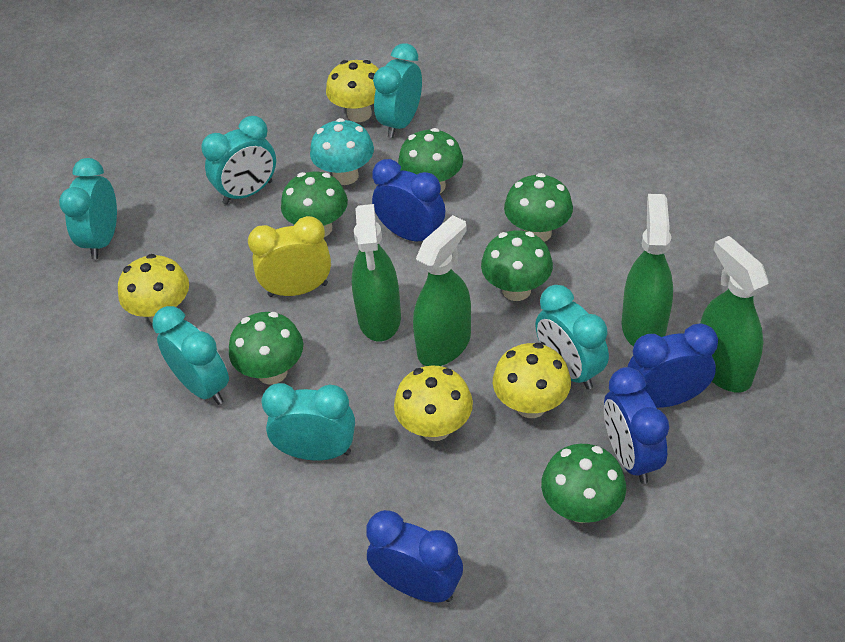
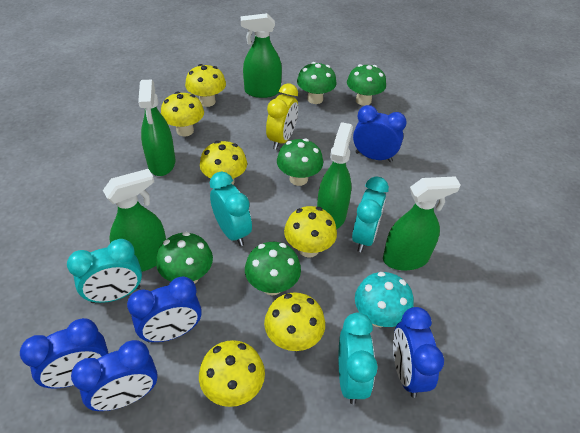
blue clock: [366,510,463,602] [372,159,445,241] [604,367,669,484] [627,324,718,408] = 4 -> [20,318,109,389] [71,340,158,411] [127,276,202,342] [353,105,407,162] [393,307,444,398] = 5
green mushroom: [229,312,303,385] [281,171,348,237] [398,128,463,194] [481,230,553,301] [504,173,573,242] [541,444,626,523] = 6 -> [156,232,213,283] [245,242,301,295] [277,139,323,186] [297,62,337,104] [347,64,386,106] = 5
green spray bottle: [352,204,401,342] [413,215,471,366] [622,194,673,347] [700,236,769,392] = 4 -> [103,169,166,272] [138,80,175,176] [241,13,282,98] [317,122,353,229] [383,176,461,271] = 5
turquoise clock: [59,158,117,259] [152,306,229,405] [201,116,276,205] [262,383,355,461] [373,43,422,138] [535,285,609,390] = 6 -> [67,239,142,303] [210,172,252,246] [338,312,378,404] [352,176,389,252] = 4
yellow mushroom: [118,254,189,323] [326,60,379,122] [394,366,473,441] [493,343,571,418] = 4 -> [161,92,204,136] [185,64,226,107] [199,340,265,407] [200,141,247,184] [264,292,325,351] [284,206,337,258] = 6

